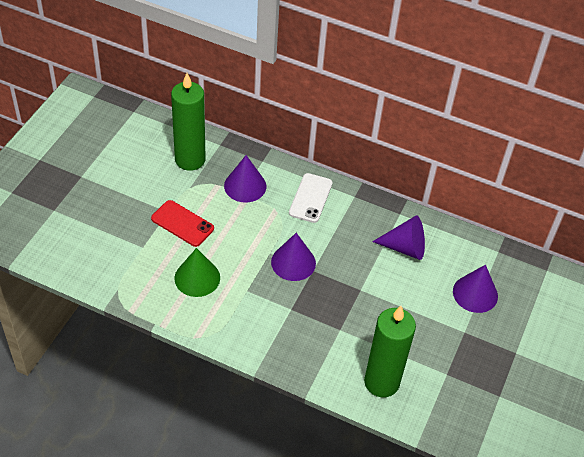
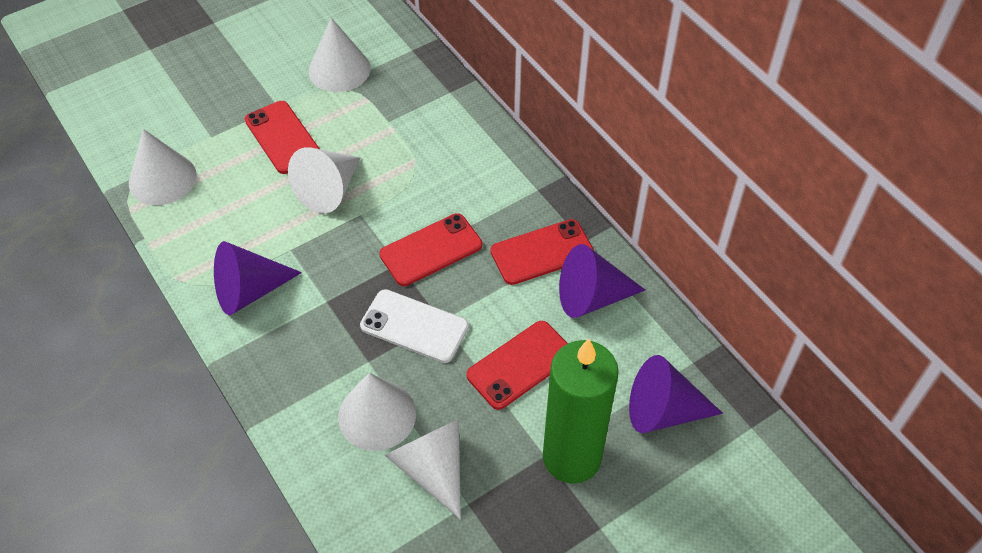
green candle: [171,73,206,171] [364,306,416,397] = 2 -> [543,339,619,484] = 1
green cone: [174,248,220,297] = 1 -> none = 0
purple cone: [224,155,266,202] [271,233,316,281] [372,215,425,260] [453,265,498,313] = 4 -> [214,241,302,315] [559,244,645,318] [629,355,723,433] = 3
red phone: [151,200,214,247] = 1 -> [245,101,320,174] [379,213,482,286] [466,321,568,410] [490,219,594,285] = 4
white cone: none = 0 -> [129,129,197,205] [288,147,360,213] [309,18,371,92] [338,373,416,451] [385,419,461,519] = 5

